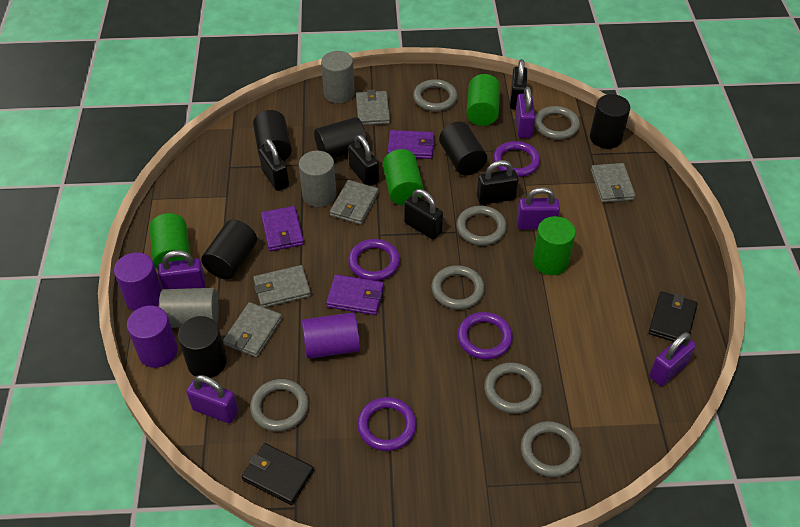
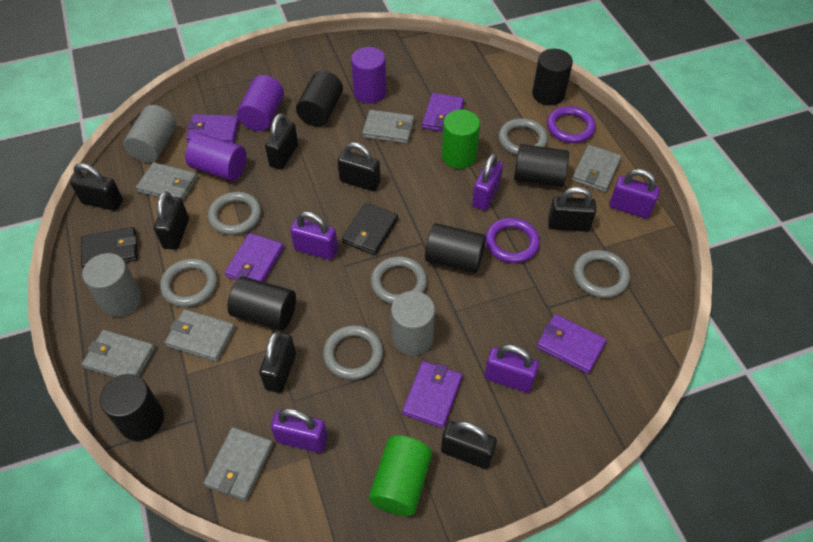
black padlock: [259,138,289,191] [348,135,379,186] [404,189,443,240] [477,160,519,205] [510,59,527,110] = 5 -> [70,163,123,211] [154,191,189,250] [259,331,296,393] [265,113,298,170] [337,142,381,191] [441,421,497,469] [548,187,596,232] = 7
green cylinder: [150,213,190,269] [383,149,424,205] [466,74,500,126] [532,216,576,275] = 4 -> [369,435,432,516] [442,110,480,169] = 2
grey ring: [250,379,309,431] [413,79,458,112] [431,265,485,309] [456,206,507,246] [484,362,542,414] [521,421,581,477] [534,106,580,140] = 7 -> [160,258,217,307] [208,192,261,235] [323,325,383,380] [371,256,427,304] [499,118,548,155] [573,250,630,298] = 6
grey wallet: [223,302,282,357] [253,265,311,308] [330,180,379,225] [356,90,390,125] [591,163,636,203] = 5 -> [82,330,155,378] [136,162,198,201] [165,309,235,362] [203,427,273,501] [362,110,414,144] [572,145,622,192] = 6
purple ring: [348,239,400,281] [357,397,417,451] [457,312,513,359] [493,141,540,177] = 4 -> [486,218,540,263] [547,106,596,143] = 2
purple wallet: [261,206,304,251] [326,275,384,315] [388,130,435,159] = 3 -> [186,114,239,143] [225,233,284,282] [402,361,462,428] [422,93,464,132] [537,314,606,374] = 5

